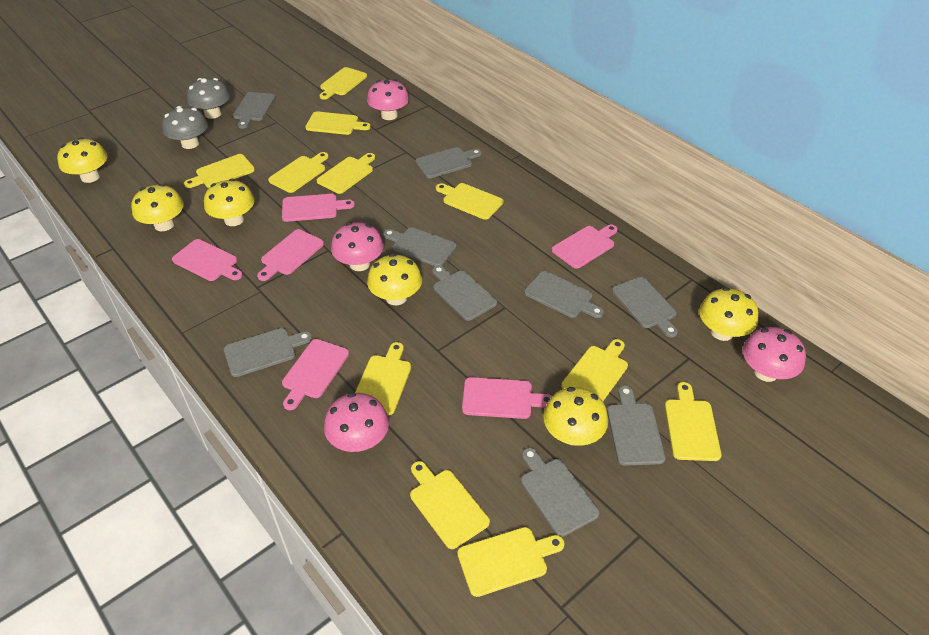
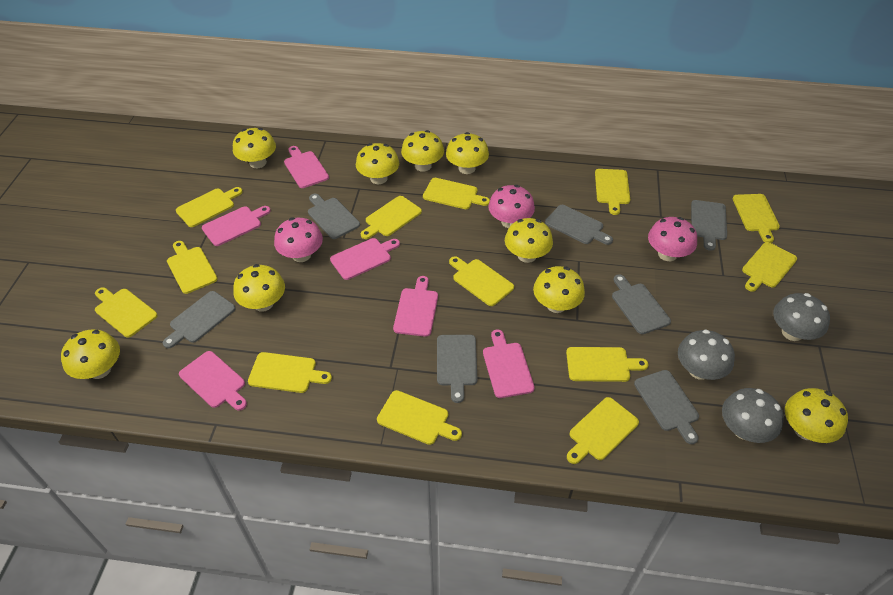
grey cutting board: [224,328,312,377] [233,92,276,129] [383,227,457,266] [415,147,482,178] [432,266,497,321] [521,448,599,537] [524,271,604,318] [607,386,666,466] [612,277,678,337] = 9 -> [163,291,236,348] [308,194,360,239] [437,335,477,403] [545,205,613,245] [612,274,671,334] [634,370,699,444] [691,200,727,251] = 7
grey mushroom: [162,106,208,149] [187,78,230,119] = 2 -> [678,329,735,380] [722,388,784,443] [773,293,830,341] = 3
pink mushroom: [324,393,389,452] [331,222,384,271] [367,79,409,120] [743,327,806,382] = 4 -> [274,217,323,262] [488,185,535,228] [648,217,697,261] = 3
yellow cutting board: [184,154,255,188] [268,152,329,193] [305,111,371,135] [317,153,375,194] [319,67,367,100] [355,342,411,415] [410,461,490,549] [436,183,504,220] [457,527,565,597] [561,339,628,401] [665,382,721,461] = 11 -> [95,287,158,337] [167,241,218,294] [176,187,243,227] [248,352,332,393] [361,196,422,239] [377,390,462,445] [423,178,490,209] [449,256,514,306] [566,347,649,382] [567,397,639,464] [595,169,630,215] [732,194,780,243] [742,242,797,292] = 13
yellow mushroom: [57,137,108,183] [131,184,184,231] [204,179,255,226] [367,253,422,305] [543,387,608,446] [699,287,759,341] = 6 -> [61,329,120,379] [233,128,276,168] [233,264,285,312] [356,143,399,184] [401,130,444,172] [446,132,489,174] [505,218,553,263] [533,266,585,313] [785,388,848,443] = 9

